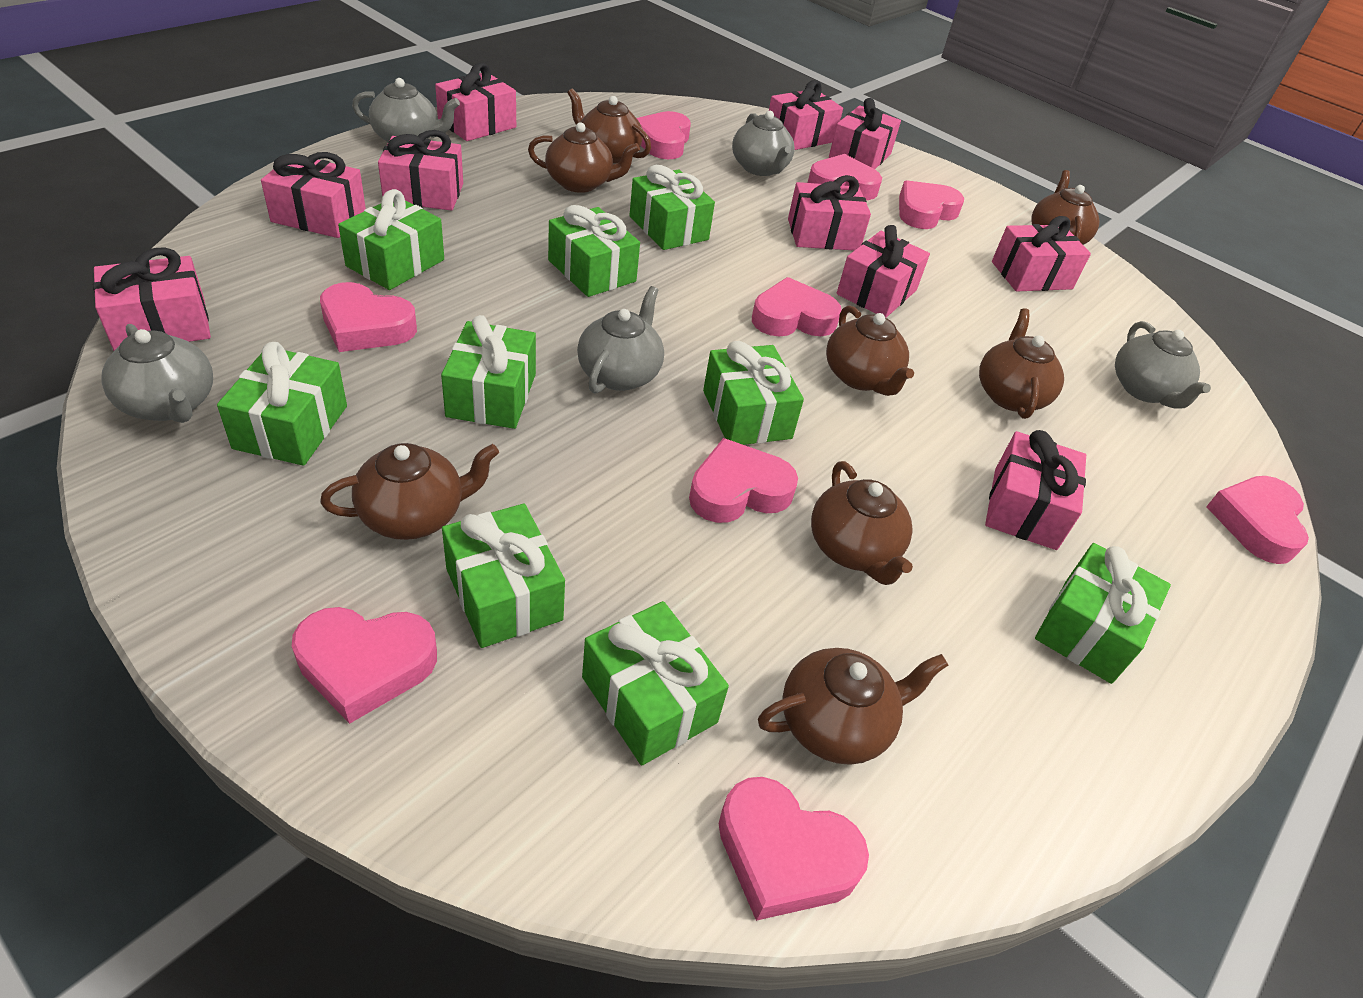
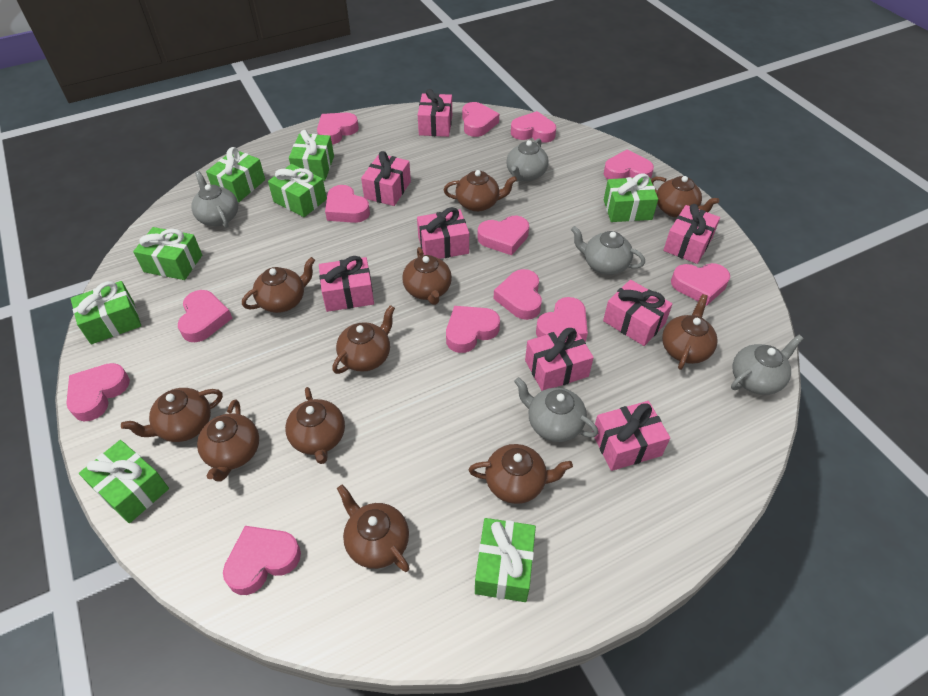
brown teapot: [320,443,499,540] [528,122,640,193] [567,88,651,163] [758,648,948,765] [811,461,913,585] [826,305,914,396] [979,308,1064,419] [1031,170,1100,245] = 8 -> [121,388,223,442] [197,399,259,481] [242,257,315,313] [285,387,345,464] [332,305,395,374] [337,484,409,572] [402,247,452,305] [444,170,517,212] [469,444,573,504] [651,176,719,218] [662,294,718,370] = 11
green gift: [217,342,347,466] [338,189,444,290] [441,315,536,429] [442,504,565,648] [548,205,640,297] [582,601,729,766] [629,165,715,250] [703,341,804,445] [1035,543,1171,684] = 9 -> [71,281,141,344] [79,440,169,523] [133,227,202,280] [206,147,265,202] [268,164,327,217] [289,130,334,181] [475,518,536,602] [604,173,658,222] = 8
pink gift: [93,247,211,351] [261,152,366,238] [378,130,463,211] [435,63,516,141] [769,80,843,150] [788,175,871,251] [829,98,901,169] [837,225,930,318] [985,430,1086,550] [992,216,1091,292] = 10 -> [319,256,374,312] [361,151,411,206] [417,207,469,259] [418,89,452,137] [525,327,594,391] [594,401,670,471] [603,280,672,346] [663,204,720,264] = 8
pink heart: [292,607,437,724] [320,282,417,352] [637,111,691,159] [689,438,798,523] [719,777,869,921] [752,277,842,337] [808,154,882,200] [899,180,964,229] [1206,476,1309,564] = 9 -> [66,363,130,421] [178,290,232,342] [223,526,301,595] [317,113,359,145] [325,185,370,223] [446,306,500,353] [462,102,499,137] [478,216,529,255] [494,269,542,320] [511,111,556,143] [536,297,588,342] [604,150,654,179] [671,263,730,306] = 13

